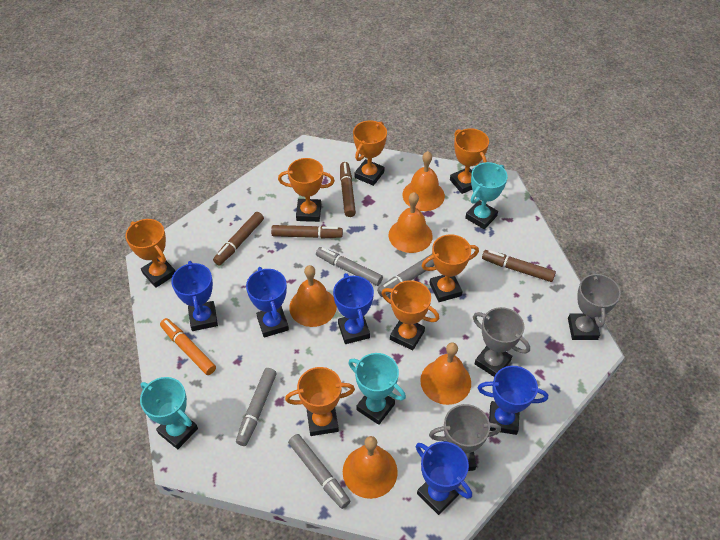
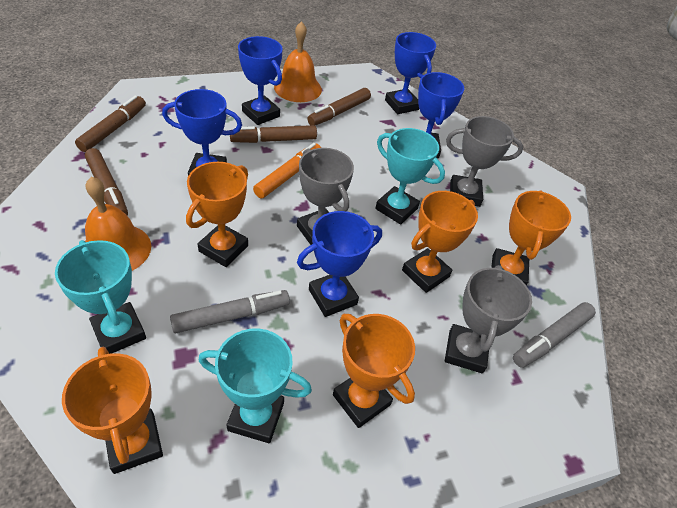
grey marker: [236,368,277,446] [288,434,350,509] [316,247,383,286] [377,254,435,297] = 4 -> [170,290,290,333] [513,302,596,368] = 2
orange bell: [289,265,337,327] [343,436,398,499] [389,192,433,253] [403,151,445,211] [420,342,471,405] = 5 -> [85,177,151,271] [274,21,322,102] = 2
orange trophy: [125,219,175,288] [278,158,335,222] [285,367,355,436] [353,121,387,186] [381,280,439,350] [422,234,479,302] [450,128,489,194] = 7 -> [62,347,163,474] [186,162,248,267] [333,314,415,428] [402,191,478,293] [491,190,571,285] = 5

